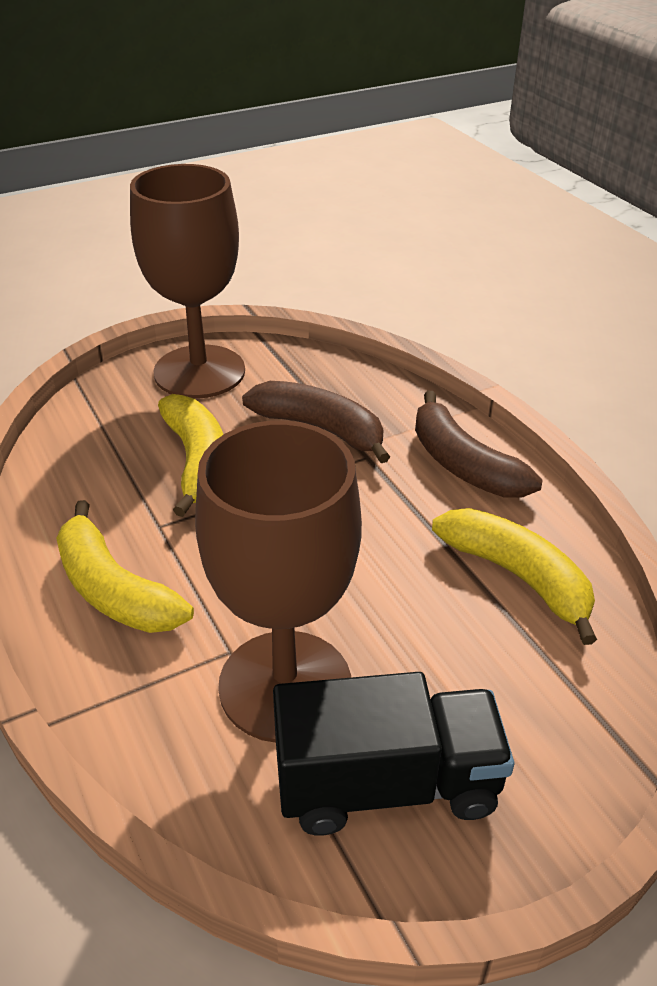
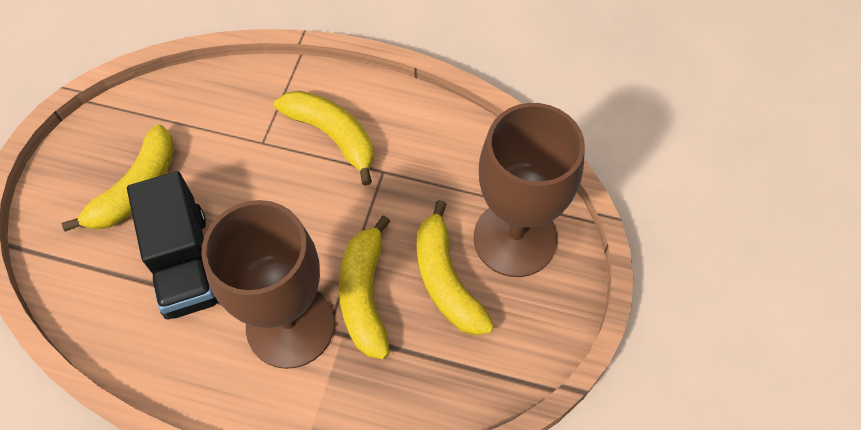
brown banana: [242,381,390,463] [415,391,543,497] = 2 -> none = 0
yellow banana: [56,500,194,633] [158,394,223,517] [432,508,597,645] = 3 -> [62,124,175,231] [274,91,374,186] [339,215,391,359] [417,200,494,336] = 4

